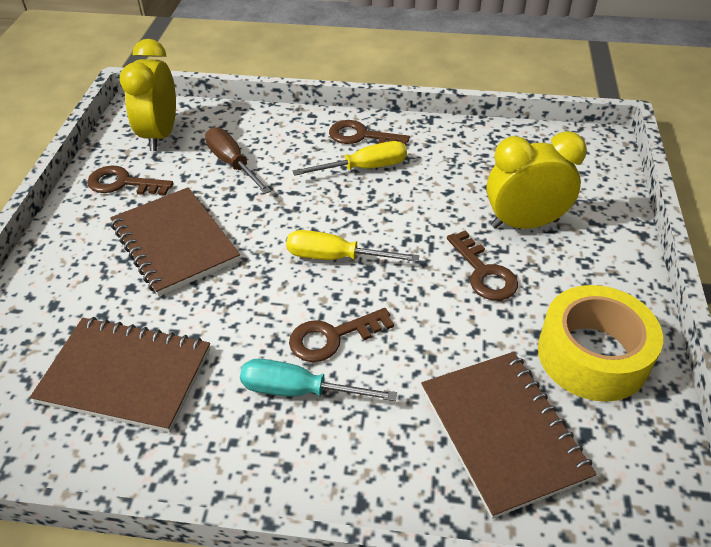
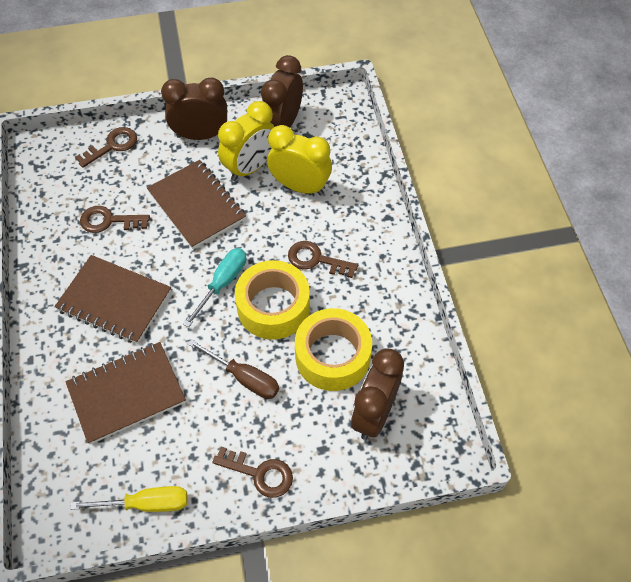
brown clock: none = 0 -> [161,77,227,140] [261,55,303,128] [351,348,404,440] = 3
yellow screwdriver: [286,230,419,262] [293,141,407,176] = 2 -> [70,486,188,512] = 1
yellow tape: [538,285,663,402] = 1 -> [235,260,310,340] [295,308,372,391] = 2

